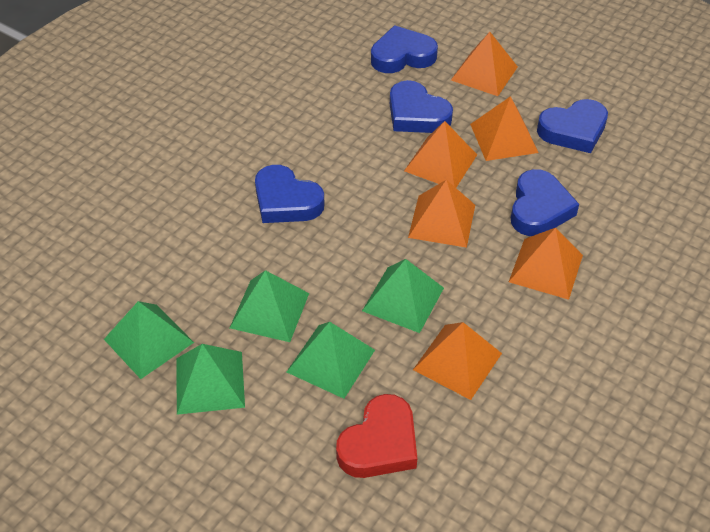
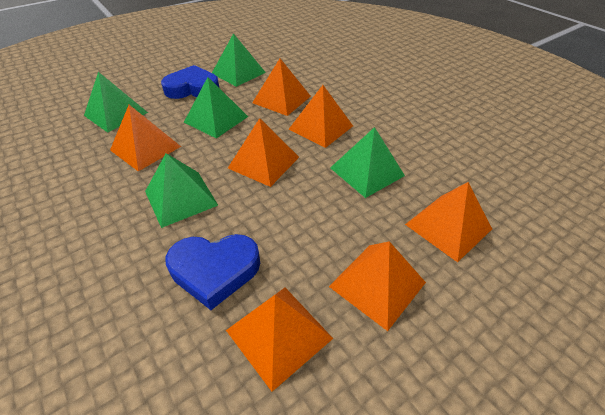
blue heart: [255,165,325,223] [371,25,438,73] [390,80,453,133] [511,169,579,236] [537,99,608,153] = 5 -> [161,65,219,99] [165,234,260,310] = 2
orange pyramid: [404,121,477,188] [408,180,475,248] [413,322,502,400] [451,32,518,96] [470,96,538,161] [509,228,583,300] = 6 -> [110,105,181,171] [226,288,333,392] [228,118,299,187] [252,59,311,116] [288,85,353,148] [329,241,426,331] [405,182,492,262] = 7
red heart: [336,394,417,478] = 1 -> none = 0

